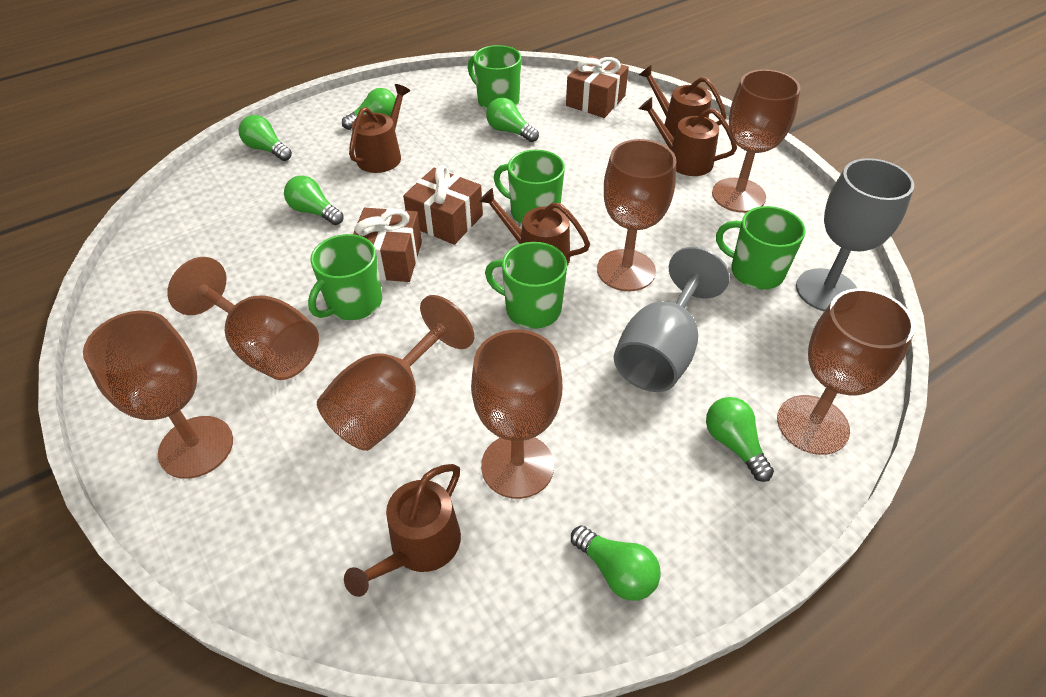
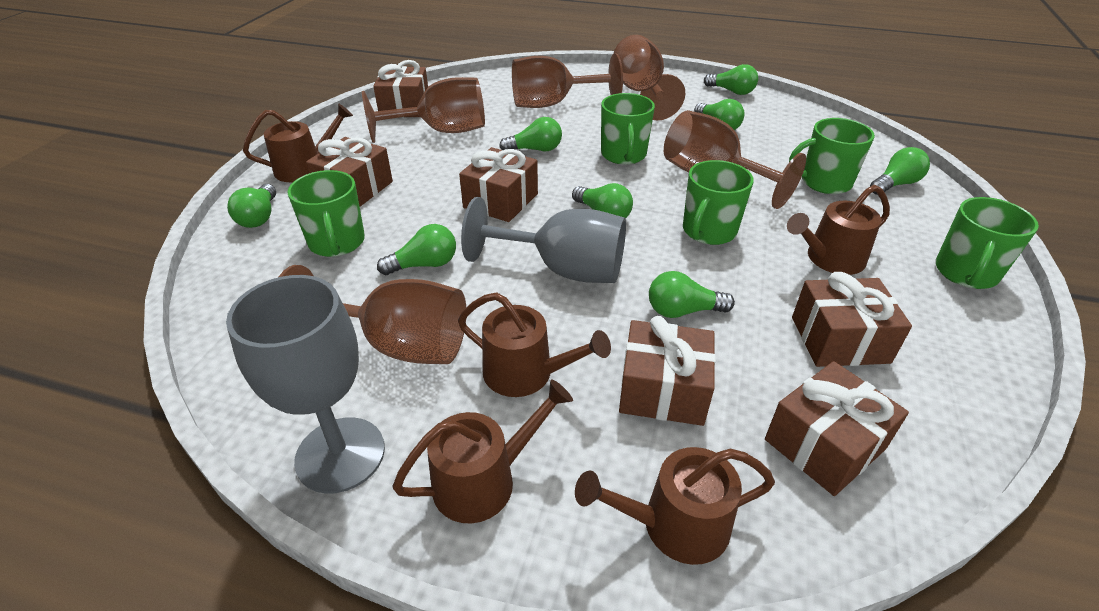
brown gift: [353,208,422,282] [403,165,483,245] [566,55,629,118] = 3 -> [306,137,393,207] [373,60,428,117] [459,147,538,222] [619,316,716,426] [765,361,909,496] [792,272,912,367] = 6
brown goblet: [83,311,233,479] [167,257,319,380] [317,295,474,451] [471,330,562,499] [597,139,676,291] [712,69,800,213] [777,288,915,455] = 7 -> [279,265,466,364] [362,77,485,143] [512,54,623,108] [614,35,685,120] [664,110,806,209] = 5
green light bulb: [238,115,292,161] [284,176,344,225] [342,88,396,130] [486,97,539,142] [571,525,661,601] [706,397,774,482] = 6 -> [227,184,276,228] [377,224,456,275] [499,117,562,151] [572,183,633,218] [649,271,735,318] [694,99,745,130] [704,64,758,95] [870,147,930,195] = 8

